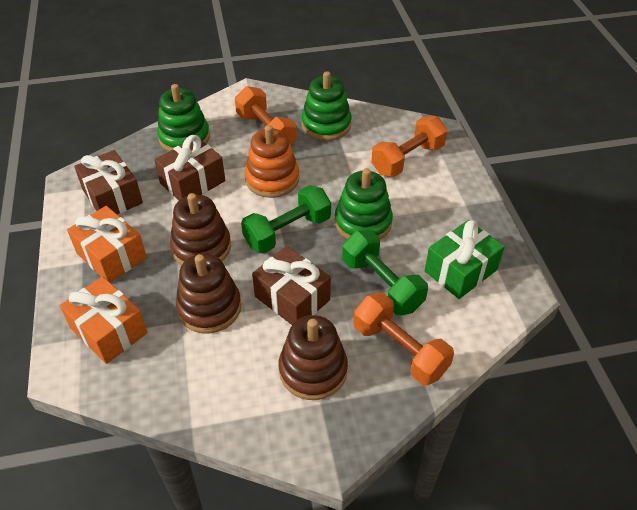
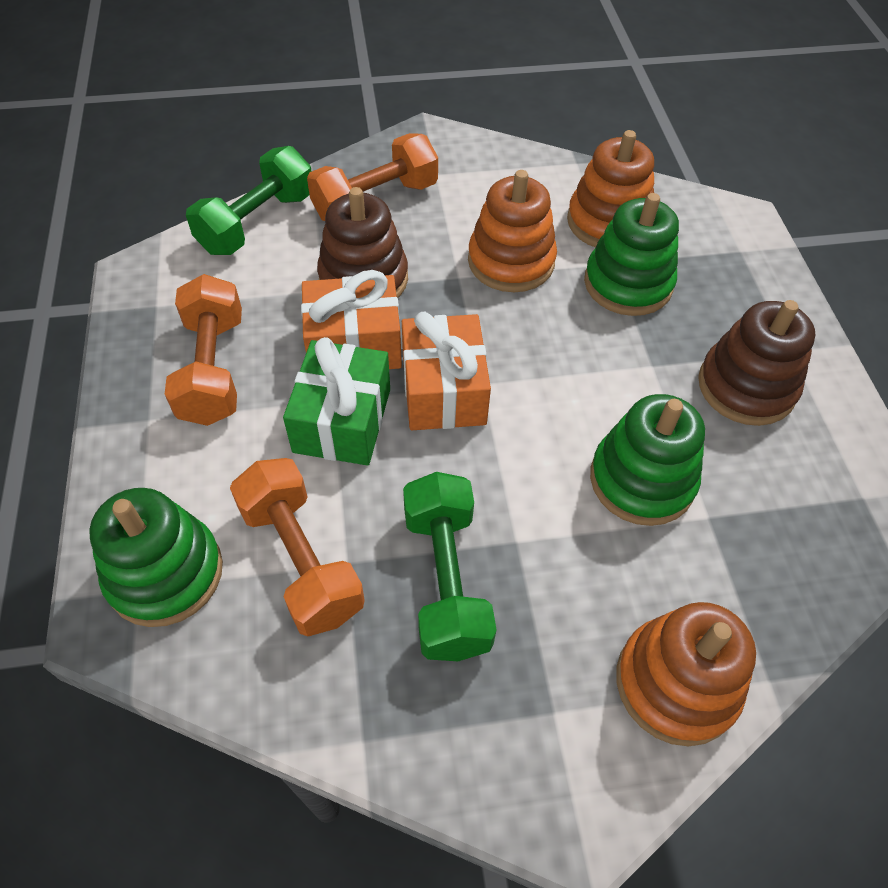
brown gift: [74,150,143,214] [154,135,225,200] [252,246,331,325] = 3 -> none = 0
brown stacking toy: [170,193,231,265] [176,254,241,333] [279,315,348,400] = 3 -> [317,187,408,298] [698,300,815,426] = 2
orange stacking toy: [245,125,299,198] = 1 -> [468,170,557,292] [567,130,654,247] [616,602,756,746] = 3

